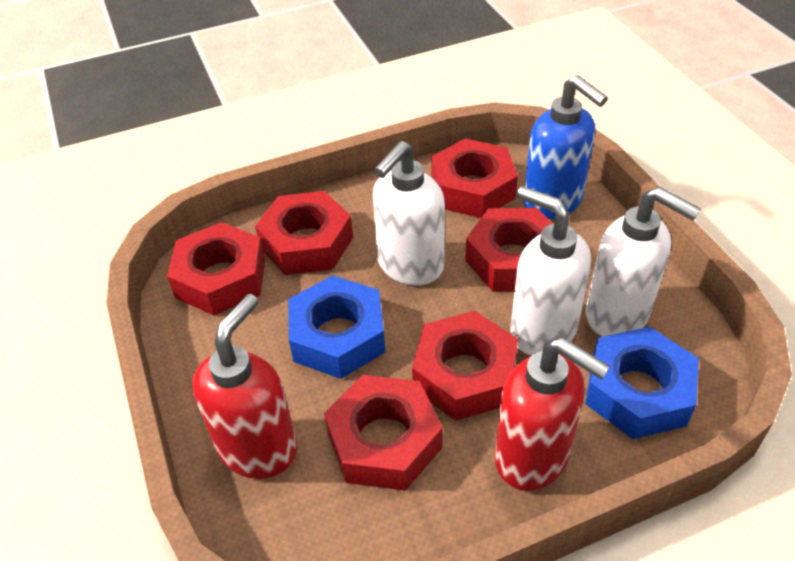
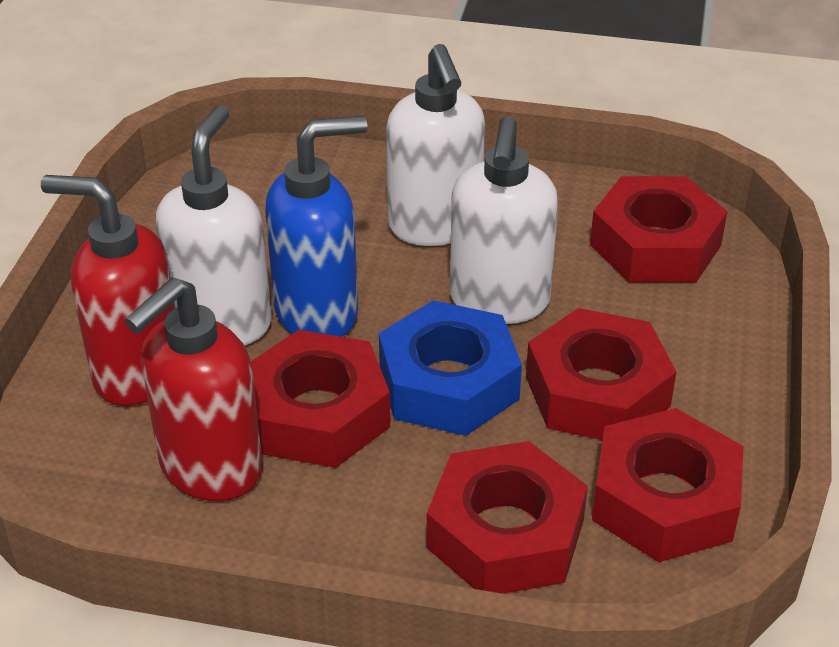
blue nut: [288,275,385,379] [585,326,699,439] = 2 -> [379,300,522,436] = 1
red nut: [167,222,265,316] [255,191,353,275] [324,375,443,491] [412,311,518,421] [431,139,518,218] [465,208,553,292] = 6 -> [251,330,390,468] [427,441,588,594] [526,308,676,440] [590,176,728,283] [592,408,743,562] = 5

